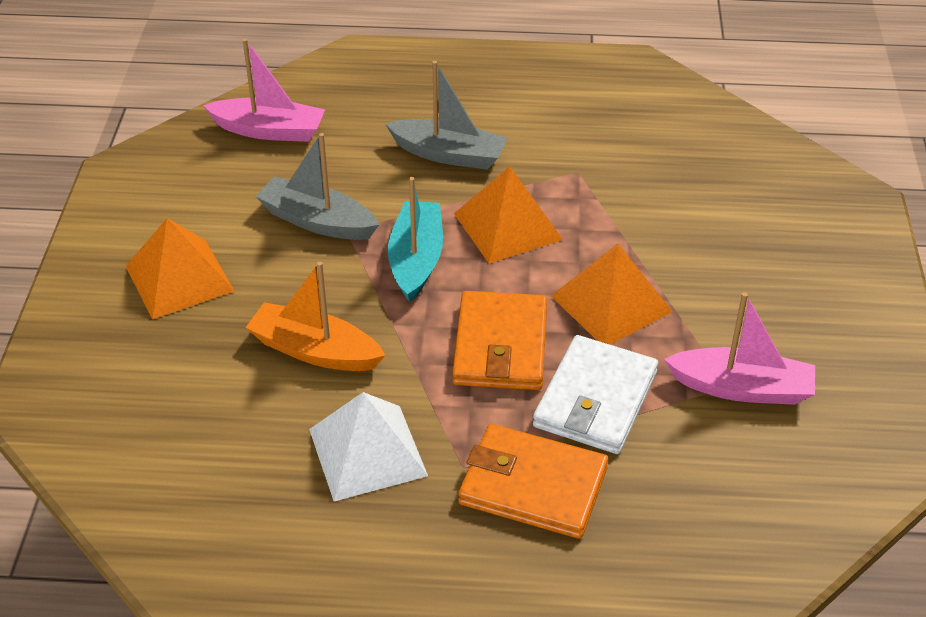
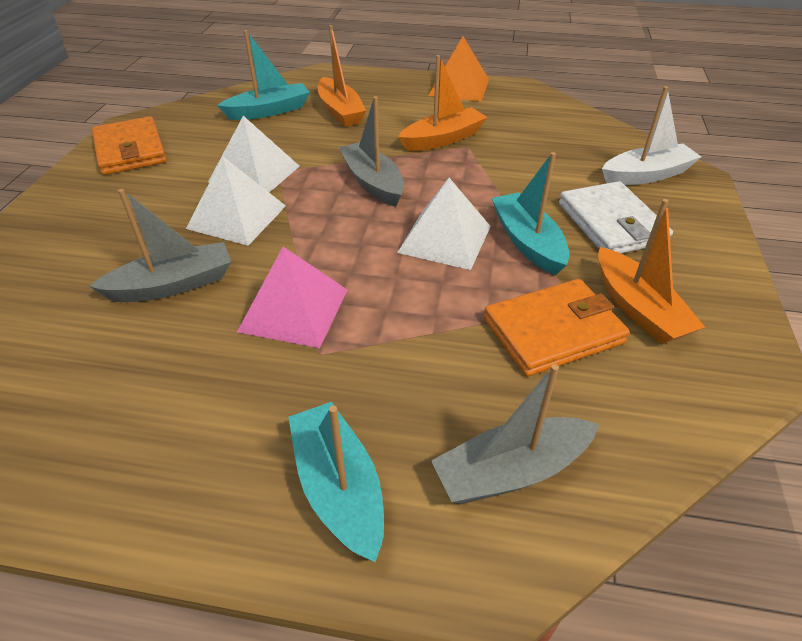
grey boat: [255,133,379,240] [385,61,508,170] = 2 -> [89,189,231,302] [339,96,404,207] [431,364,599,504] = 3
orange boat: [245,262,386,371] = 1 -> [318,25,366,127] [398,55,487,151] [598,199,705,345] = 3
orange pyramid: [125,218,234,319] [454,166,563,263] [551,243,673,345] = 3 -> [428,36,489,102] = 1
pink boat: [203,38,325,142] [664,292,815,405] = 2 -> none = 0
pink pyramid: none = 0 -> [237,247,347,348] = 1
turquoise boat: [388,177,443,302] = 1 -> [217,30,310,120] [288,402,384,562] [491,152,570,275] = 3
white boat: none = 0 -> [602,86,701,185] = 1
white pyramid: [309,392,428,501] = 1 -> [186,157,286,246] [208,116,300,193] [397,178,491,270] = 3

